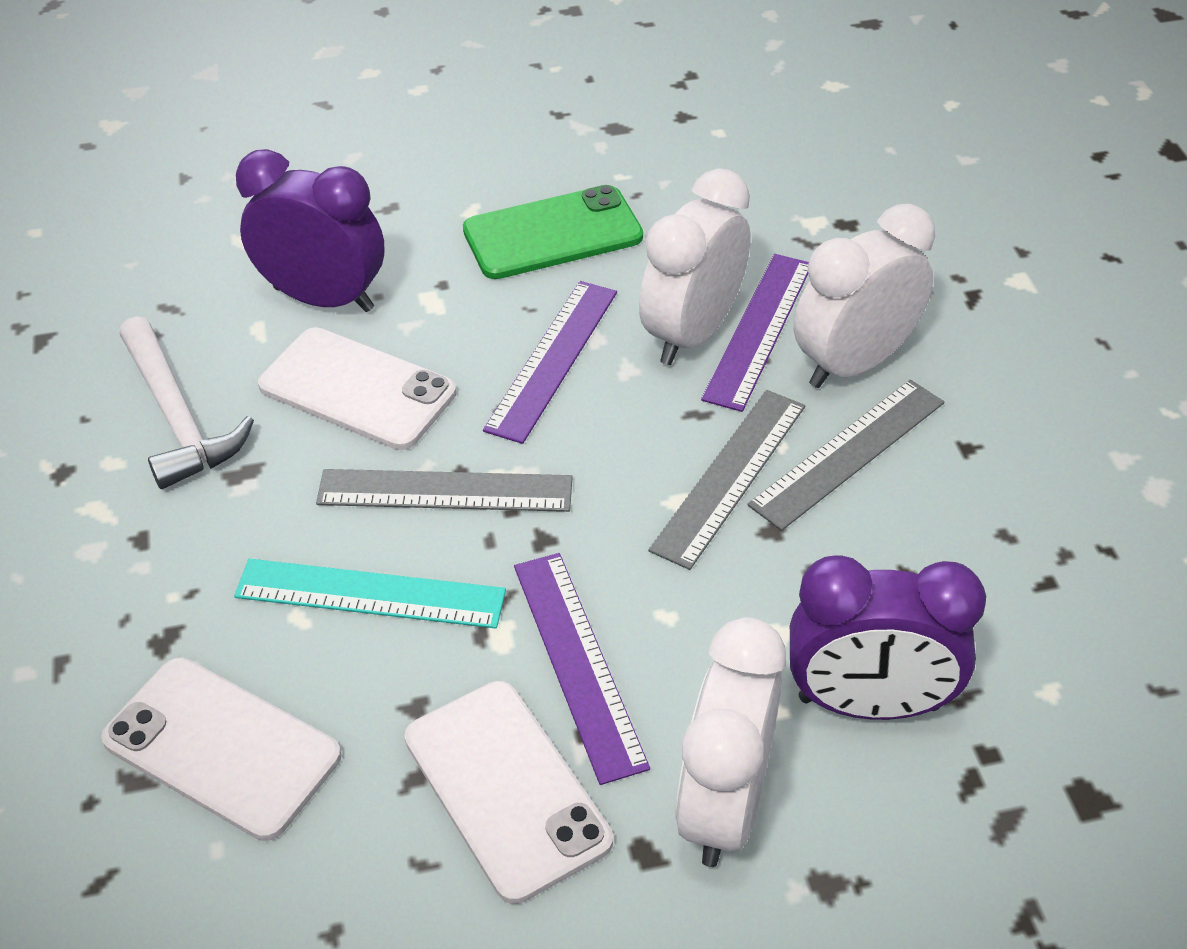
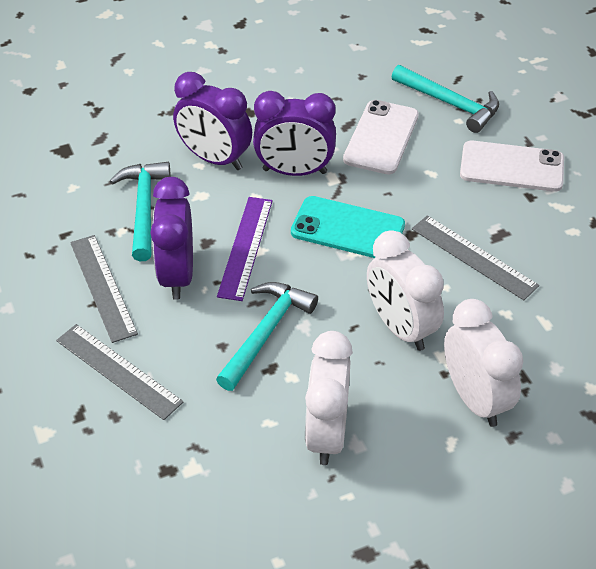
green phone: [463,185,643,279] = 1 -> none = 0
purple clock: [236,149,384,312] [790,556,986,720] = 2 -> [150,177,193,300] [173,72,252,170] [253,91,336,176] = 3
purple ruler: [483,281,617,444] [514,553,650,785] [701,254,809,412] = 3 -> [217,197,273,301] = 1
turquoise hammer: none = 0 -> [110,162,170,261] [216,282,318,391] [391,65,499,133] = 3
turquoise phone: none = 0 -> [291,196,405,258] = 1
turquoise ruler: [234,559,506,629] = 1 -> none = 0
white hammer: [119,316,254,489] = 1 -> none = 0
white phone: [101,658,341,841] [258,327,456,450] [404,681,613,904] = 3 -> [343,100,419,174] [460,141,564,192] = 2

